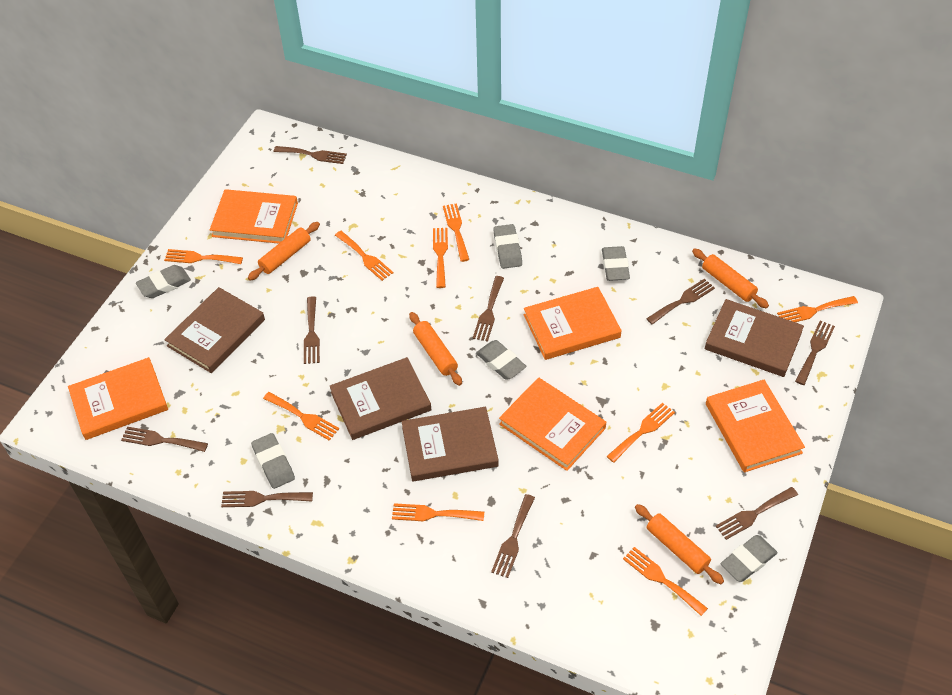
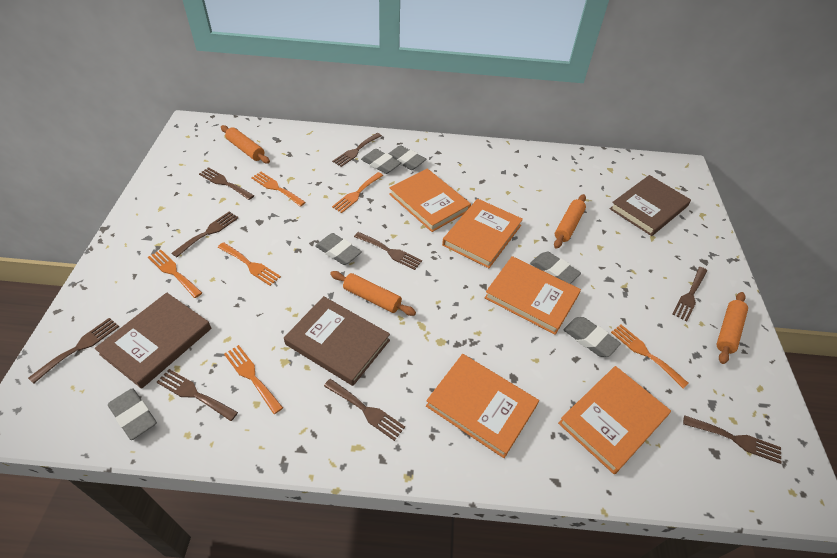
brown book: [164,287,265,373] [330,357,432,440] [401,407,499,482] [705,299,804,377] = 4 -> [95,293,211,389] [284,296,390,386] [610,175,691,236] = 3
orange fork: [164,249,243,264] [263,392,339,441] [335,231,393,281] [392,503,484,521] [433,228,448,288] [443,203,469,262] [606,403,675,463] [623,547,708,616] [777,296,858,322] = 9 -> [148,250,202,298] [218,242,281,286] [224,345,283,414] [251,172,306,207] [332,172,383,213] [611,325,689,388] = 6

